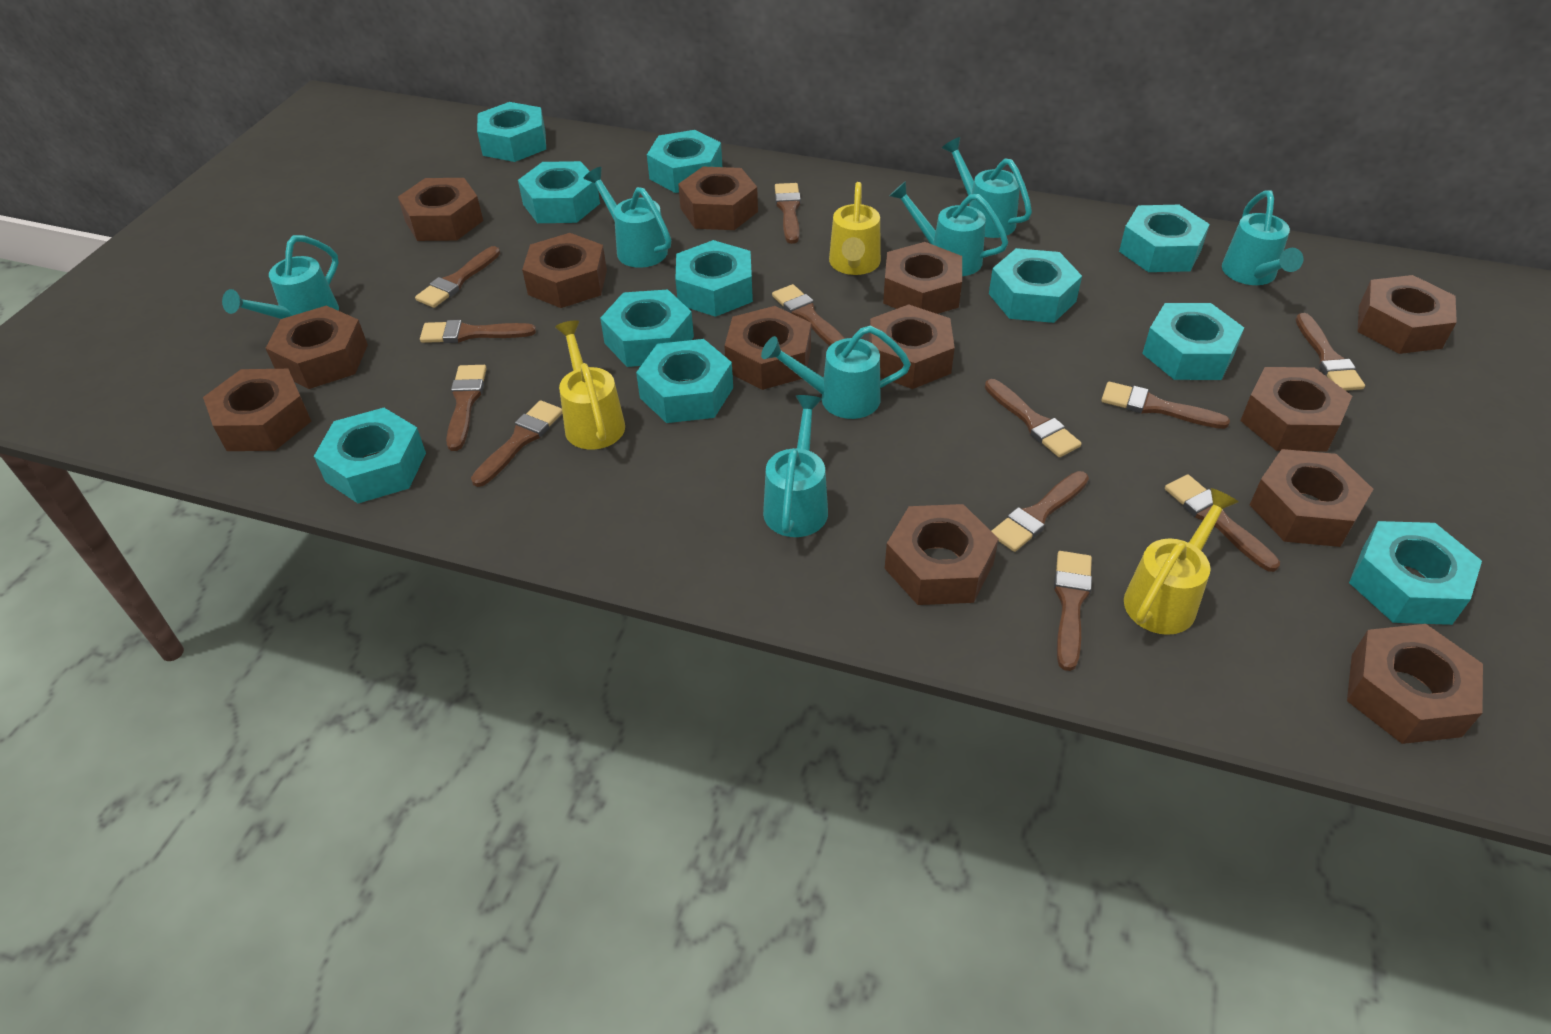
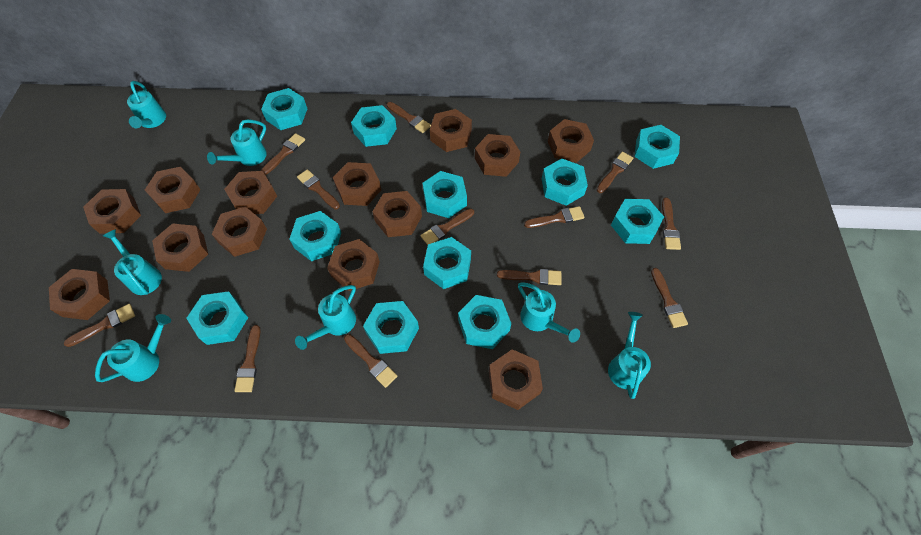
yellow watering can: [555,320,625,450] [829,182,881,275] [1124,488,1238,635] = 3 -> none = 0

